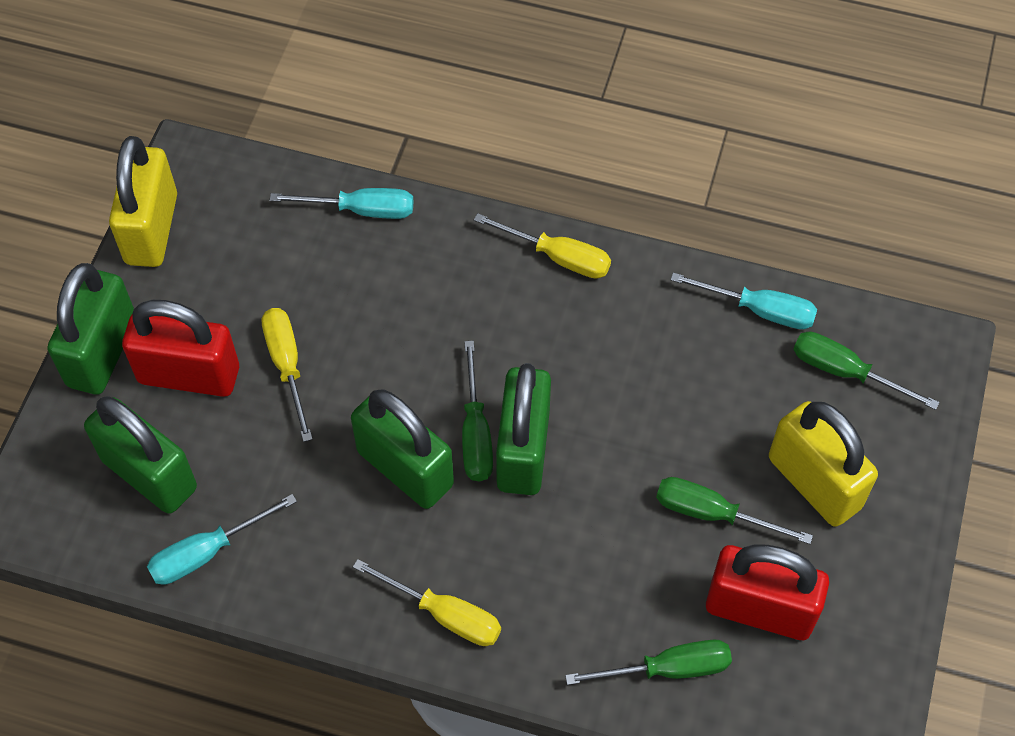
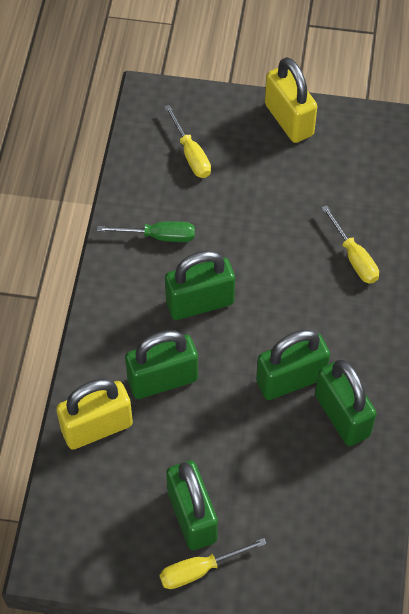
green padlock: [48,263,134,394] [84,396,197,514] [351,389,454,509] [496,363,551,495] = 4 -> [125,330,198,399] [165,251,235,320] [166,460,218,550] [256,330,330,400] [315,359,377,446] = 5
green screwdriver: [462,341,493,481] [565,640,732,685] [656,477,813,544] [793,331,939,410] = 4 -> [97,221,195,242] = 1
red padlock: [122,300,239,397] [706,544,829,640] = 2 -> none = 0
turquoise screwdriver: [147,494,297,585] [270,188,413,219] [671,273,817,329] = 3 -> none = 0

